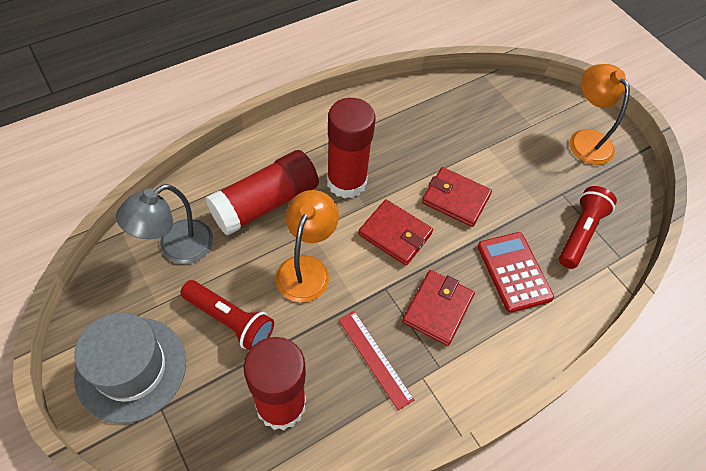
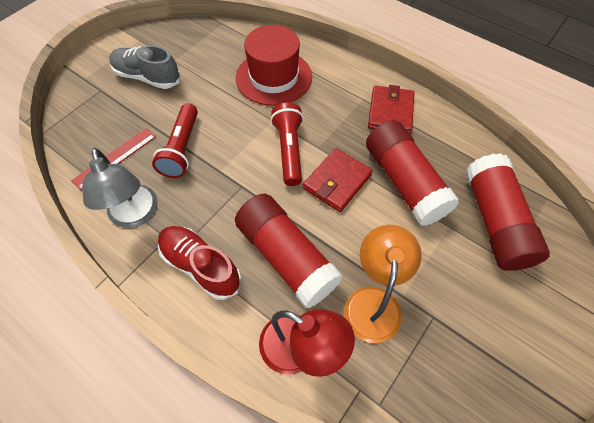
grey hat: [74,312,186,424] = 1 -> none = 0
grey shoe: none = 0 -> [109,45,180,89] = 1
orange lamp: [276,190,339,302] [570,64,630,165] = 2 -> [344,225,422,343] = 1
red calculator: [477,232,554,313] = 1 -> none = 0
red hat: none = 0 -> [236,25,312,106] = 1
red lamp: none = 0 -> [259,309,355,377] = 1
red shoe: none = 0 -> [158,226,241,300] = 1
red wallet: [358,199,433,266] [402,270,475,346] [422,167,492,227] = 3 -> [303,148,373,212] [368,85,415,134] = 2

